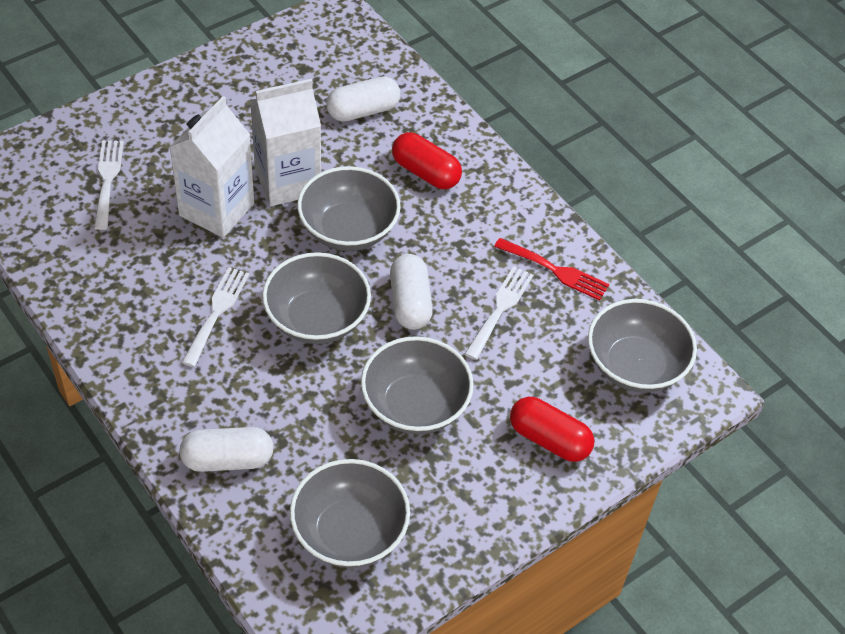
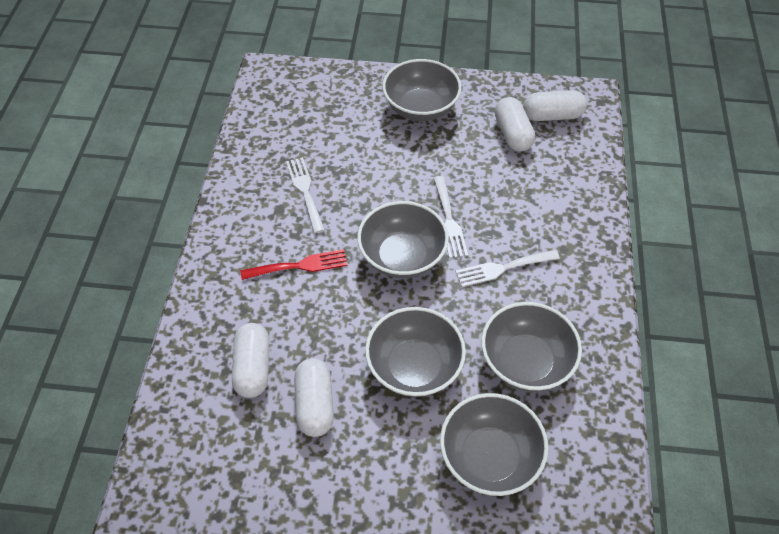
red capsule: [392,132,462,189] [510,397,594,462] = 2 -> none = 0
white capsule: [179,427,274,472] [326,76,400,121] [390,254,433,330] = 3 -> [232,323,269,398] [294,358,334,437] [495,97,535,151] [523,90,587,121] = 4
white carton: [170,96,254,238] [250,79,321,206] = 2 -> none = 0

